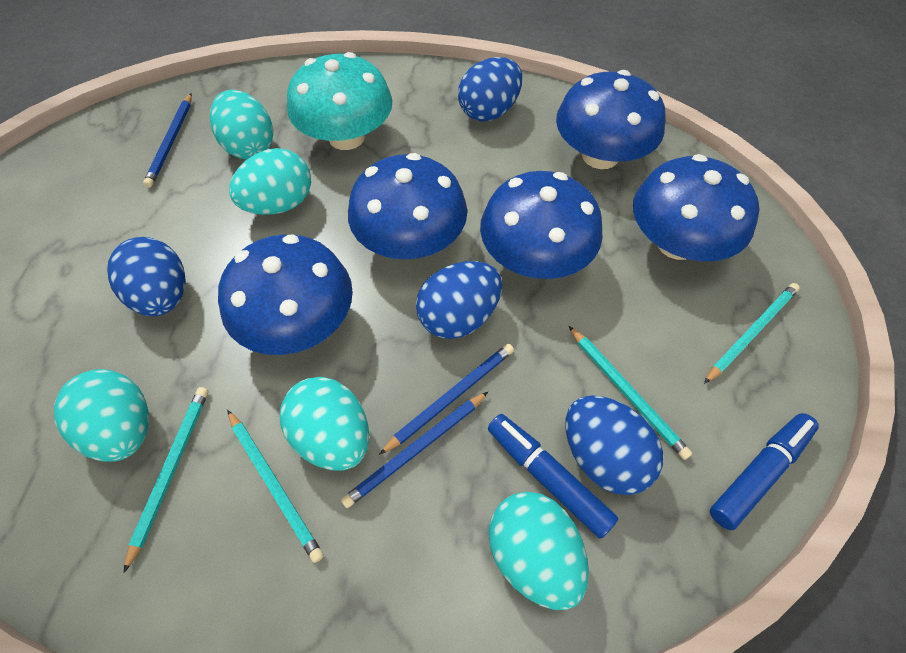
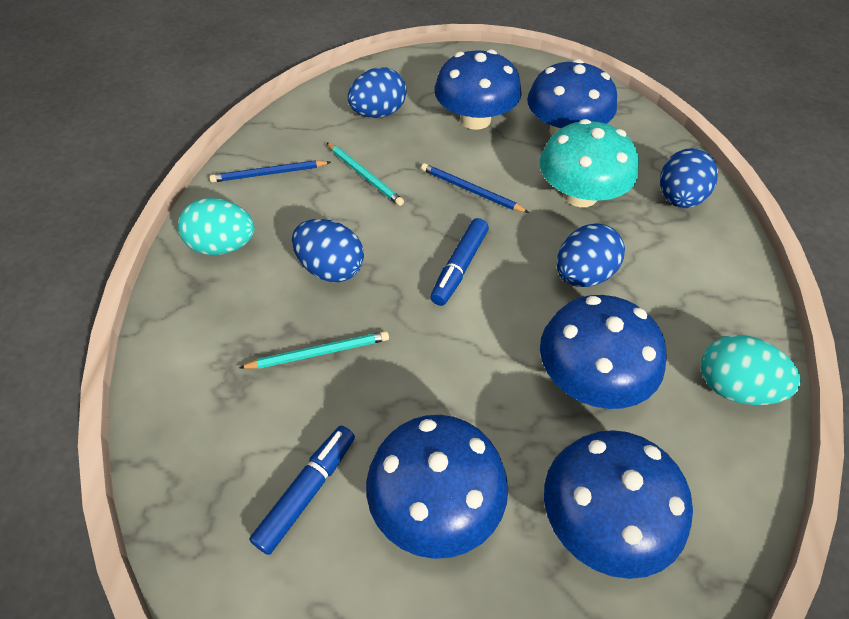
blue pencil: [143,93,192,188] [341,392,488,508] [379,344,514,455] = 3 -> [209,160,331,182] [421,163,529,213] = 2
turquoise egg: [54,369,149,462] [210,90,273,159] [229,148,311,215] [280,377,369,471] [489,492,589,610] = 5 -> [178,198,255,255] [701,335,801,405] = 2
turquoise pencil: [124,387,208,573] [227,410,324,563] [569,326,693,460] [704,283,800,384] = 4 -> [239,331,389,369] [327,143,404,206] = 2

